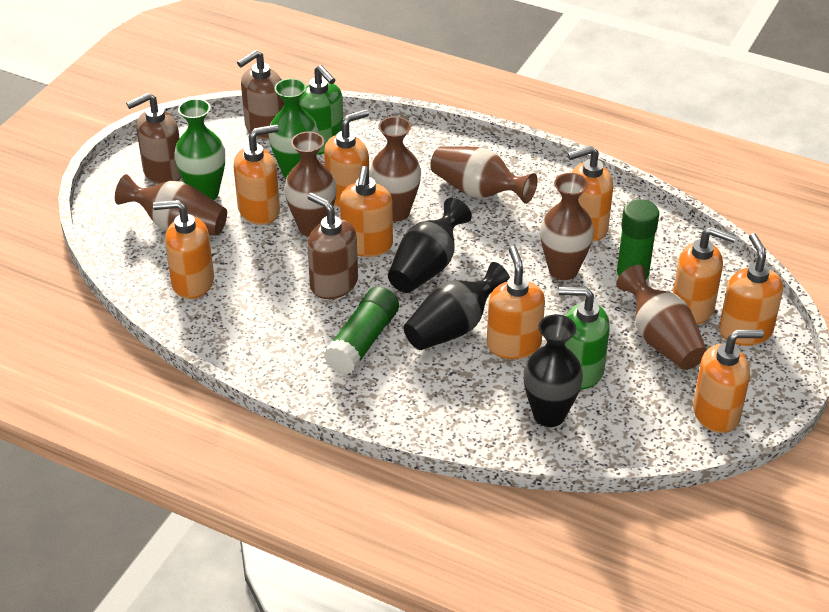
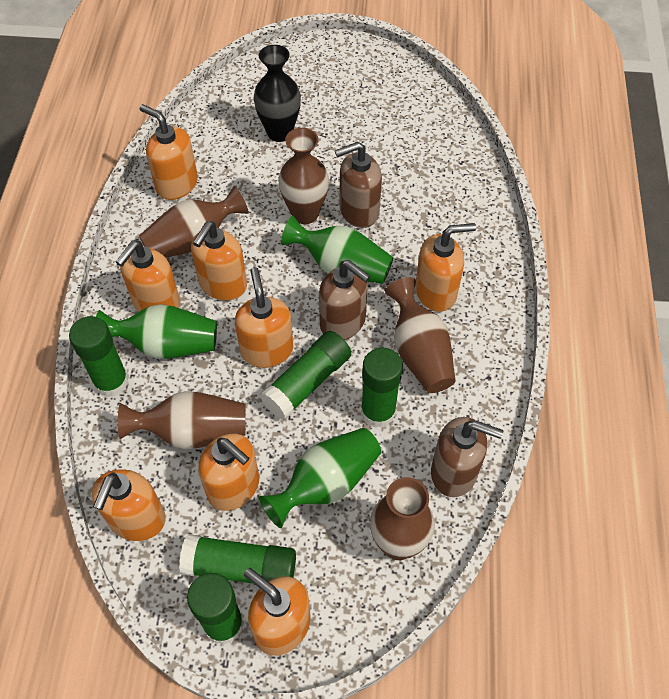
black vase: [388,198,472,293] [403,262,510,350] [523,315,583,427] = 3 -> [254,45,301,142] = 1
brown vase: [115,174,227,235] [284,132,337,237] [370,117,421,221] [430,146,537,204] [540,173,594,280] [616,265,707,370] = 6 -> [118,391,246,449] [139,186,249,258] [278,128,329,224] [370,477,435,560] [385,277,456,393] = 5
green glue stick: [324,286,399,375] [615,199,659,285] = 2 -> [69,316,129,397] [179,534,296,584] [187,573,244,645] [260,331,351,420] [361,348,403,428] = 5
green soap dispenser: [299,65,343,154] [559,287,610,389] = 2 -> none = 0
green vase: [174,99,225,200] [268,78,319,179] = 2 -> [96,304,217,359] [259,428,381,528] [281,216,393,284] = 3
orange soap dispenser: [153,200,214,299] [233,125,280,225] [324,109,370,208] [340,166,393,257] [487,246,545,359] [568,146,613,241] [673,227,736,325] [693,330,764,433] [719,233,783,346] = 9 -> [92,469,165,541] [116,241,180,312] [140,104,198,200] [191,221,247,301] [198,433,259,511] [235,267,293,368] [244,568,310,656] [415,223,476,312] = 8

